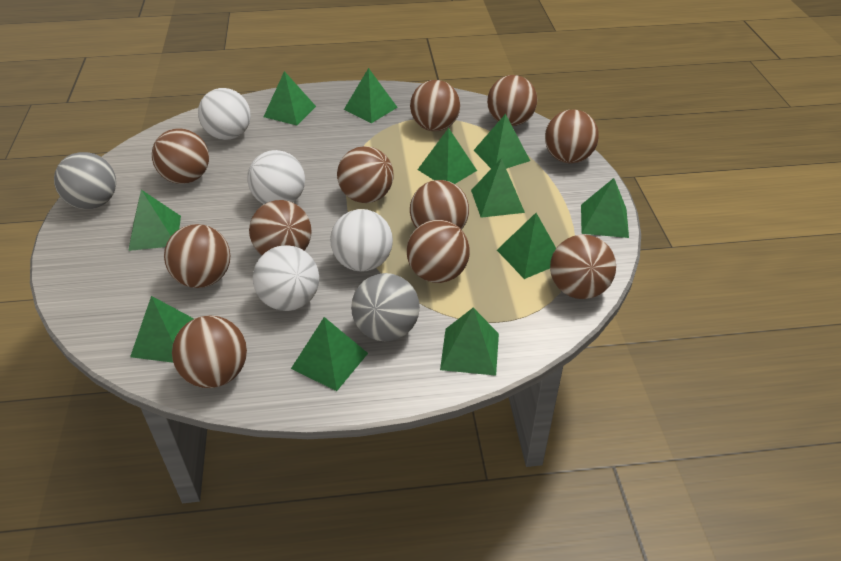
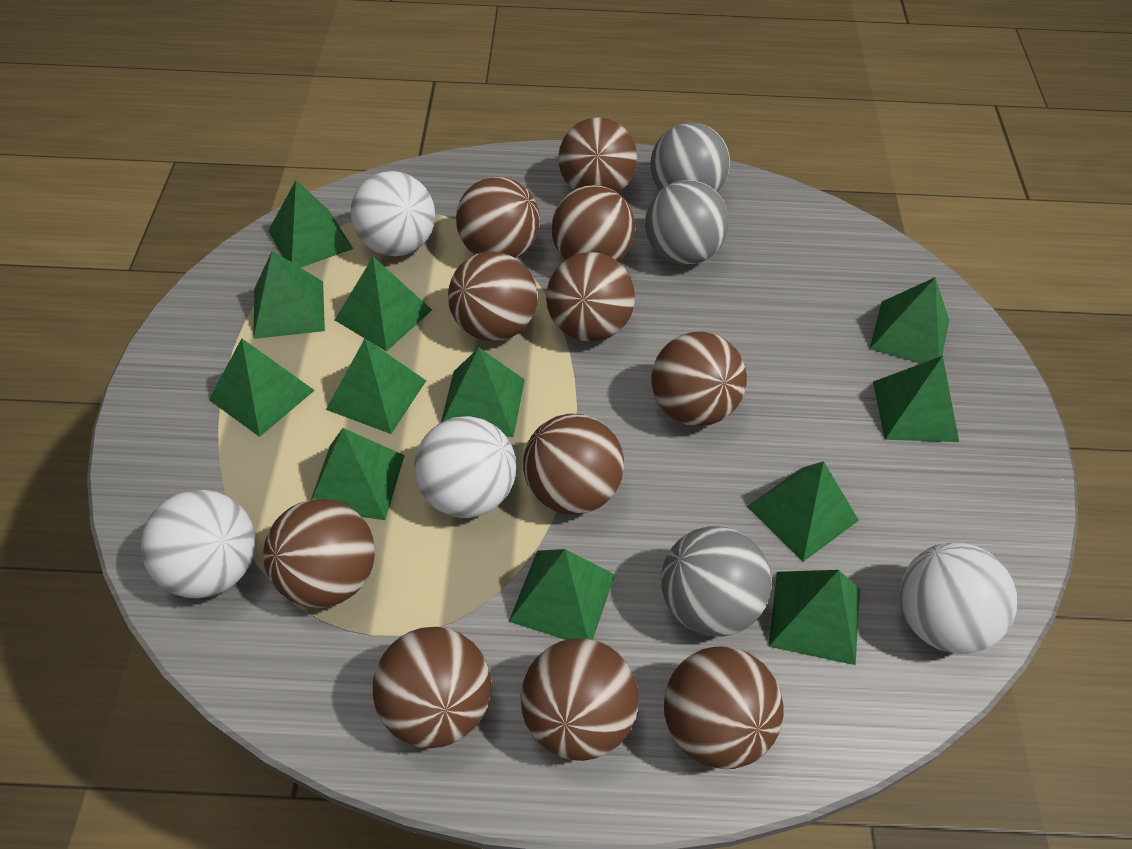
green pyramid: [128,190,181,251] [130,296,194,363] [264,71,316,125] [291,317,368,391] [344,68,398,123] [417,128,477,184] [440,308,499,376] [471,158,525,218] [473,114,530,169] [497,213,556,279] [581,178,629,238] = 11 -> [209,338,315,437] [253,251,325,339] [268,180,353,268] [311,428,405,520] [326,339,426,434] [335,257,432,352] [441,347,525,437] [509,549,615,640] [747,461,859,562] [769,570,860,665] [870,277,949,364] [873,356,959,442] = 12
grey ball: [54,152,116,209] [351,273,420,341] = 2 -> [645,180,729,265] [650,123,730,192] [661,526,772,637] = 3

